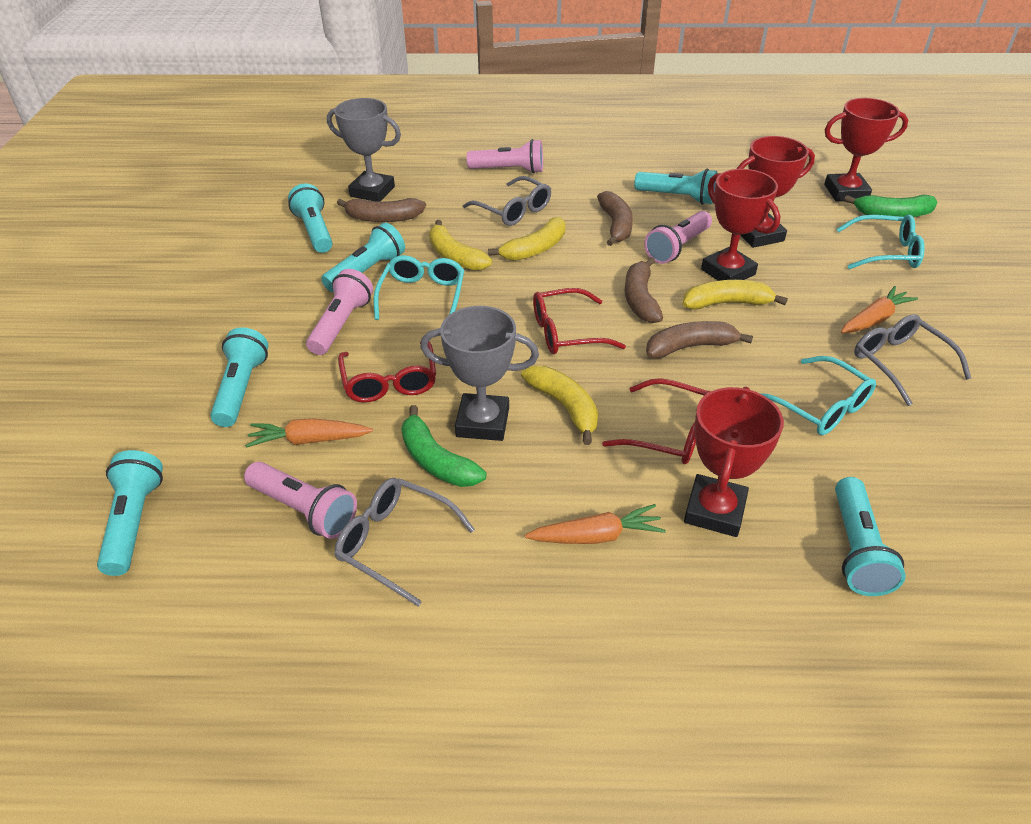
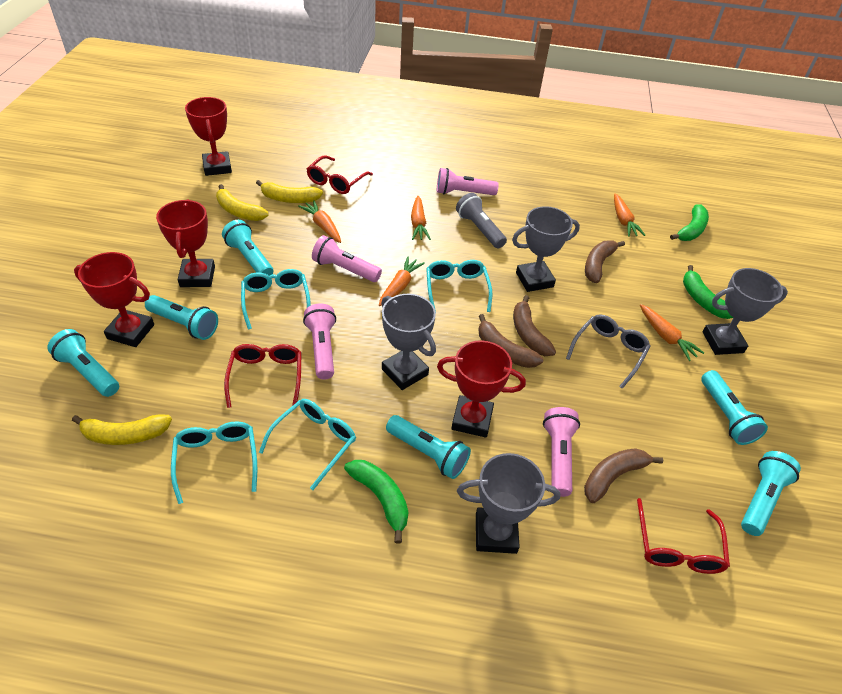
green banana: [401,405,487,487] [844,195,938,217] = 2 -> [344,460,408,544] [670,204,709,241] [683,265,733,319] = 3
grey flashlight: none = 0 -> [456,193,507,248] = 1
grey glasses: [334,478,475,606] [463,176,551,226] [854,314,971,406] = 3 -> [566,314,651,389] = 1
grey trophy: [327,98,401,202] [420,306,539,441] = 2 -> [381,294,436,390] [457,453,560,554] [512,206,580,292] [702,268,788,355] = 4
orange carrot: [245,418,373,448] [525,504,666,544] [841,286,918,333] = 3 -> [298,200,341,243] [379,257,425,306] [411,196,431,240] [614,194,645,237] [640,304,704,361] = 5
turquoise glasses: [374,255,464,320] [760,356,876,435] [837,214,925,269] = 3 -> [171,421,257,504] [241,269,311,330] [259,399,356,490] [426,260,492,312] = 4
yellow banana: [429,220,492,271] [488,217,565,261] [521,366,598,445] [683,280,788,310] = 4 -> [72,414,172,445] [216,184,269,221] [256,180,323,203] = 3

